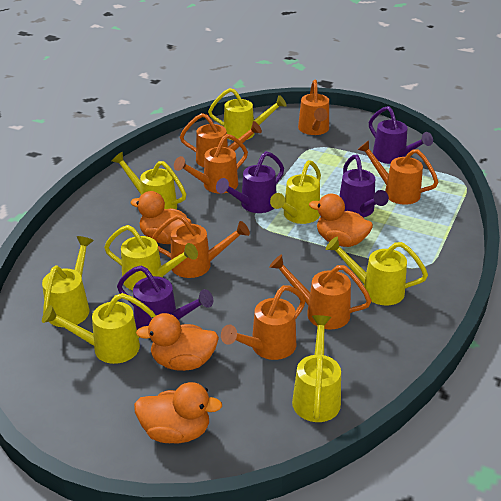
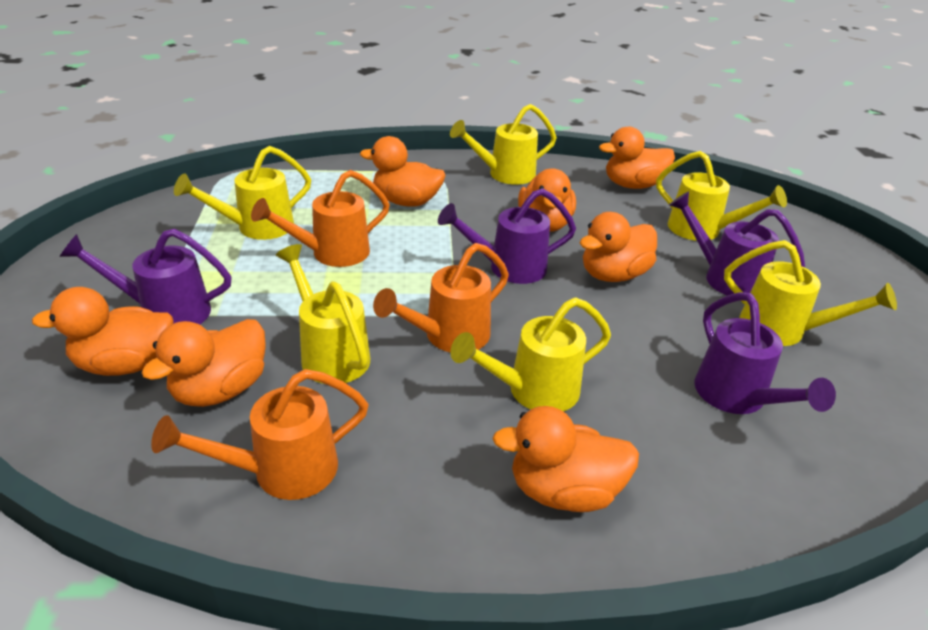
orange duck: [130,191,192,244] [134,382,222,443] [136,313,219,371] [309,194,373,247] = 4 -> [32,287,173,376] [141,319,266,407] [360,136,445,207] [492,406,639,512] [518,168,576,232] [580,212,657,282] [599,127,675,189] = 7
orange watering can: [152,214,250,278] [174,134,248,194] [180,113,262,167] [221,285,305,360] [269,255,372,329] [298,79,329,135] [357,140,438,205] = 7 -> [151,369,369,500] [251,170,390,267] [373,243,509,352] = 3
yellow watering can: [42,236,94,327] [42,293,156,364] [104,225,198,290] [111,152,186,209] [208,88,287,140] [270,160,321,224] [292,315,341,422] [326,237,428,306] = 8 -> [174,146,311,240] [276,244,370,384] [450,104,557,185] [450,297,611,412] [656,151,787,241] [724,240,897,346] = 6

